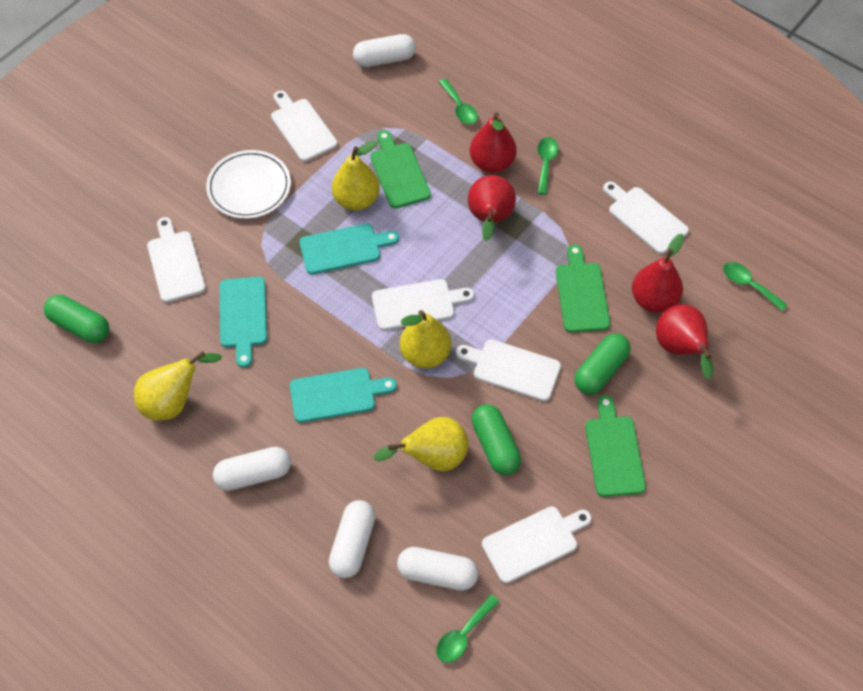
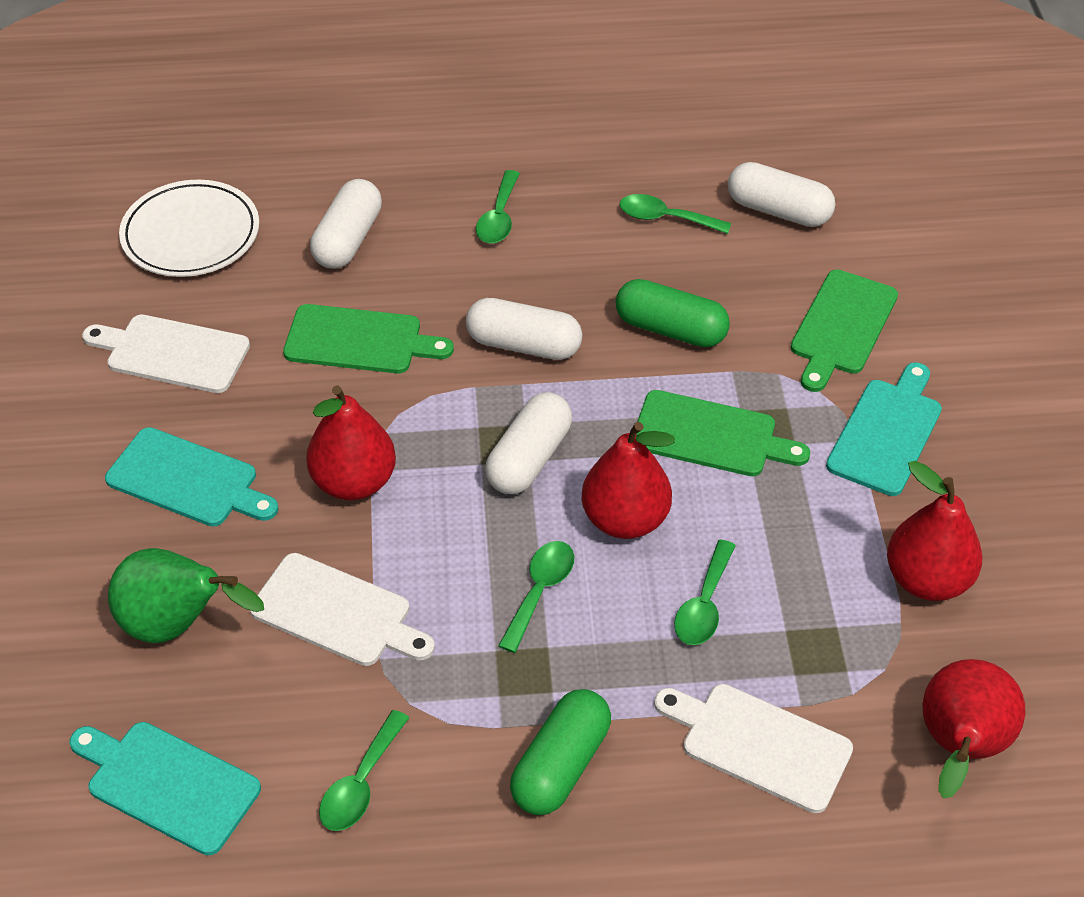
green capsule: [44,295,109,343] [472,404,521,475] [574,333,631,394] = 3 -> [510,689,611,815] [616,279,730,347] = 2
green pear: none = 0 -> [108,548,264,643] = 1
green spoon: [436,594,499,663] [439,79,478,124] [537,137,559,195] [723,262,788,311] = 4 -> [319,710,409,831] [476,170,520,243] [498,541,574,653] [620,194,731,234] [674,540,736,645] = 5
white cutting board: [147,217,206,303] [271,90,338,162] [372,279,474,330] [456,339,561,401] [482,506,592,583] [603,181,689,254] = 6 -> [82,315,250,393] [250,553,435,666] [654,684,853,813] = 3
yellow pear: [134,351,222,421] [332,141,380,210] [374,417,469,471] [400,310,451,368] = 4 -> none = 0

